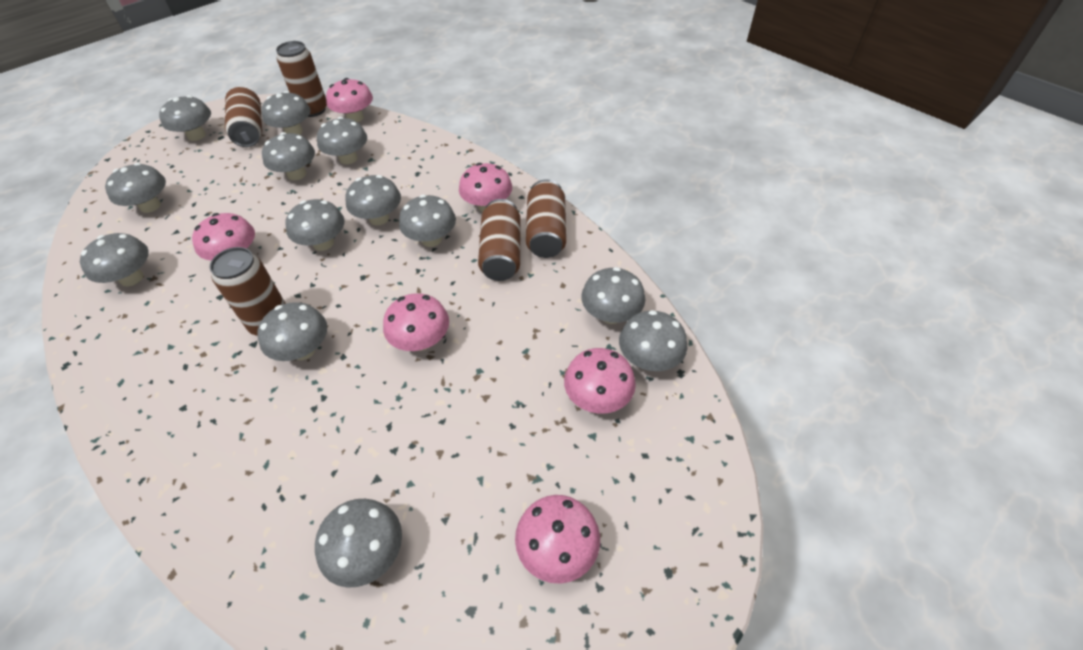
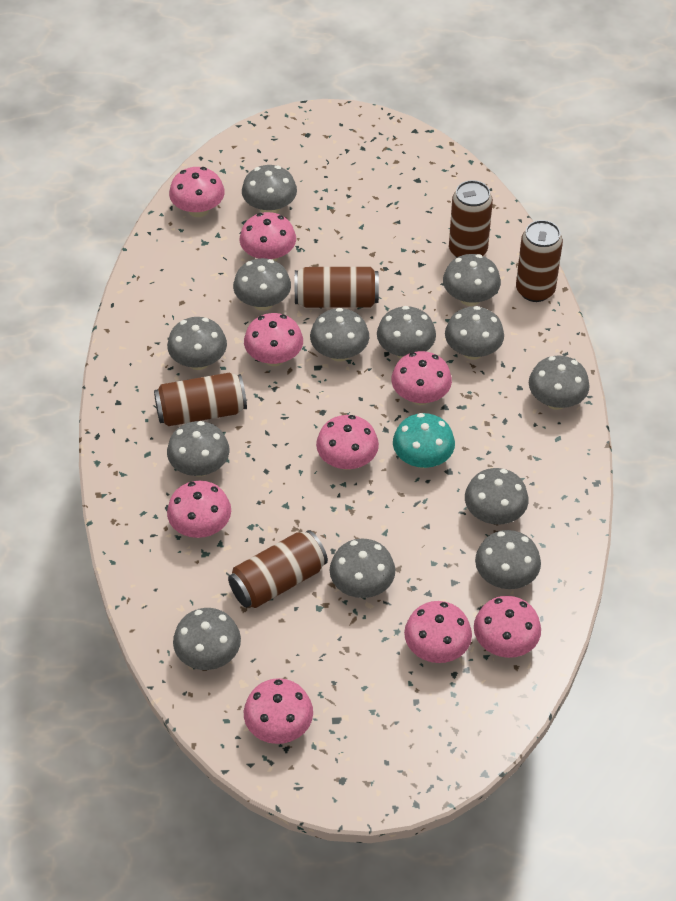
pink mushroom: [192,213,255,261] [326,78,373,122] [383,293,449,351] [459,163,512,212] [515,495,600,584] [564,348,636,414] = 6 -> [167,481,231,538] [169,167,225,217] [240,212,296,261] [244,313,303,366] [244,678,313,744] [316,415,379,470] [391,351,452,405] [404,601,472,663] [474,596,541,658] = 9
turquoise mushroom: none = 0 -> [393,413,455,468] = 1

